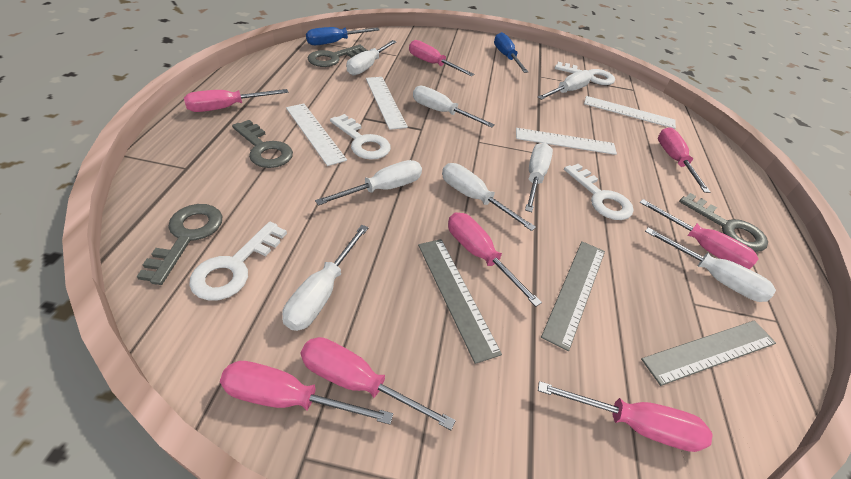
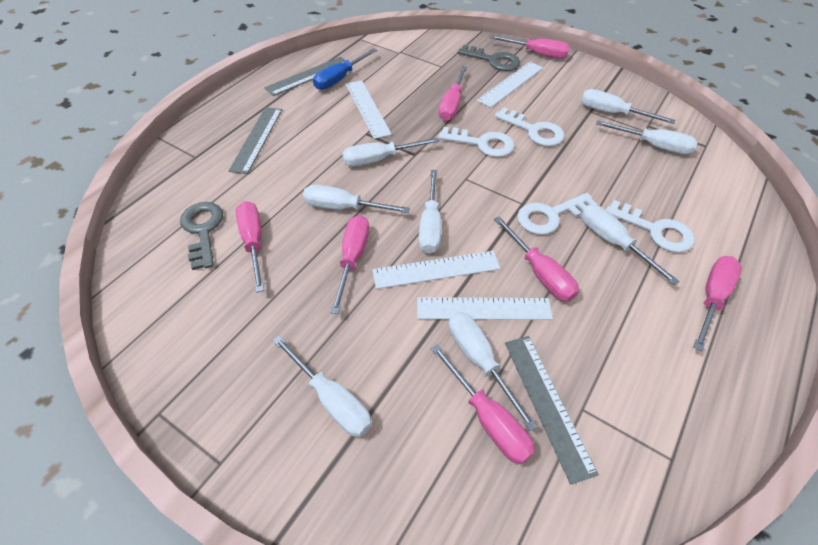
blue screwdriver: [306,27,380,45] [494,32,528,73] = 2 -> [313,48,377,90] = 1
grey key: [137,204,222,285] [232,120,293,168] [308,44,367,67] [679,193,768,252] = 4 -> [180,202,223,270] [458,45,520,71] = 2
pink screwdriver: [184,89,289,112] [220,361,393,424] [301,337,456,430] [409,40,474,76] [448,212,542,307] [538,381,713,452] [639,199,759,269] [658,127,710,193] = 8 -> [236,201,264,293] [330,215,369,314] [431,344,535,464] [439,66,467,121] [490,35,570,59] [494,216,579,302] [693,256,742,352] = 7

